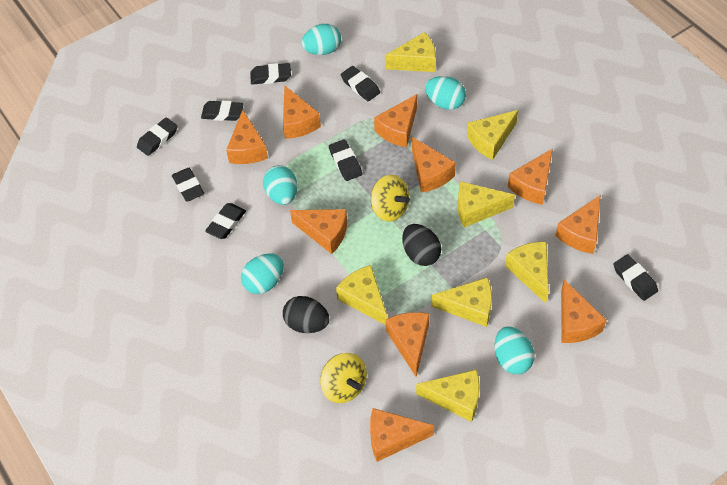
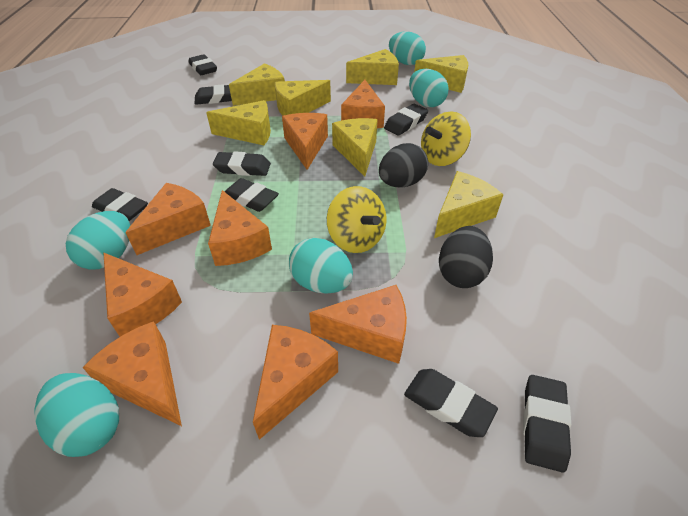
orange cheese: [226,110,268,164] [283,86,321,139] [290,209,347,254] [370,408,434,462] [374,94,417,148] [386,312,430,377] [412,137,456,193] [508,148,553,205] [555,195,601,254] [561,279,607,343] = 10 -> [82,321,182,426] [103,252,182,337] [125,183,211,255] [208,190,272,266] [253,325,338,440] [282,113,328,170] [309,285,407,364] [341,80,385,128] = 8

